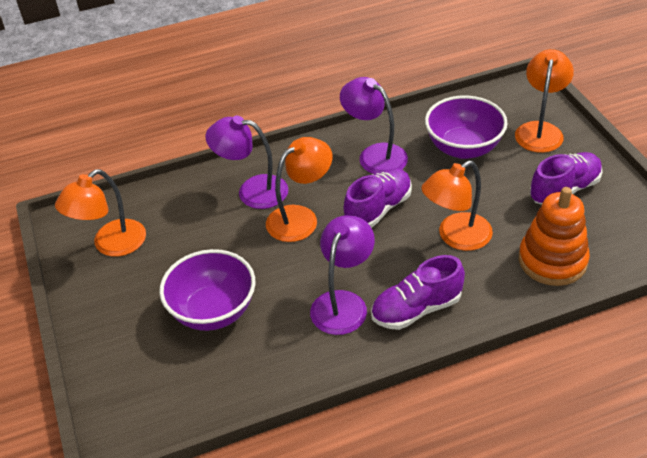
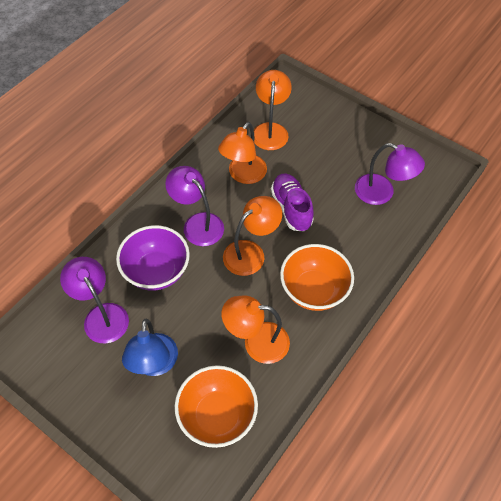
blue lamp: none = 0 -> [122,319,178,376] = 1
orange bowl: none = 0 -> [175,365,258,448] [280,244,354,311] = 2
orange stacking toy: [519,187,590,286] = 1 -> none = 0
purple bowl: [159,249,256,331] [425,95,508,159] = 2 -> [116,225,190,290] = 1
purple shoe: [344,168,412,228] [371,255,465,330] [530,152,602,205] = 3 -> [271,173,314,231] = 1

